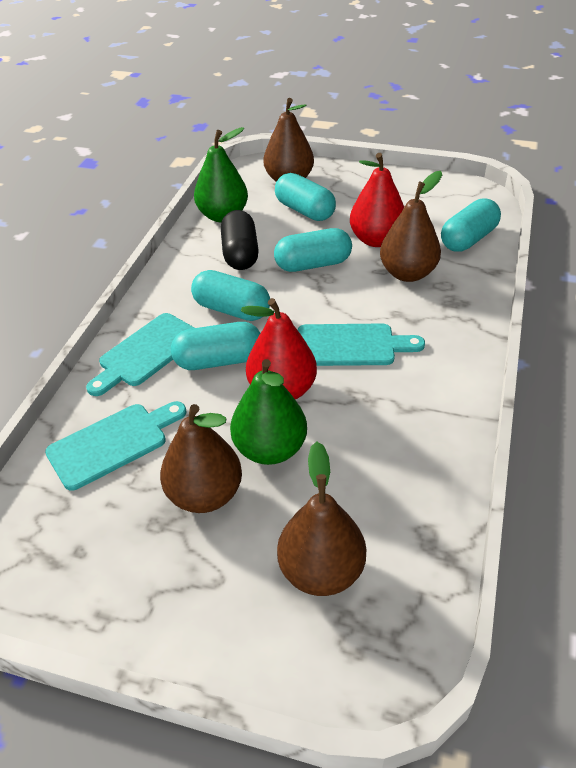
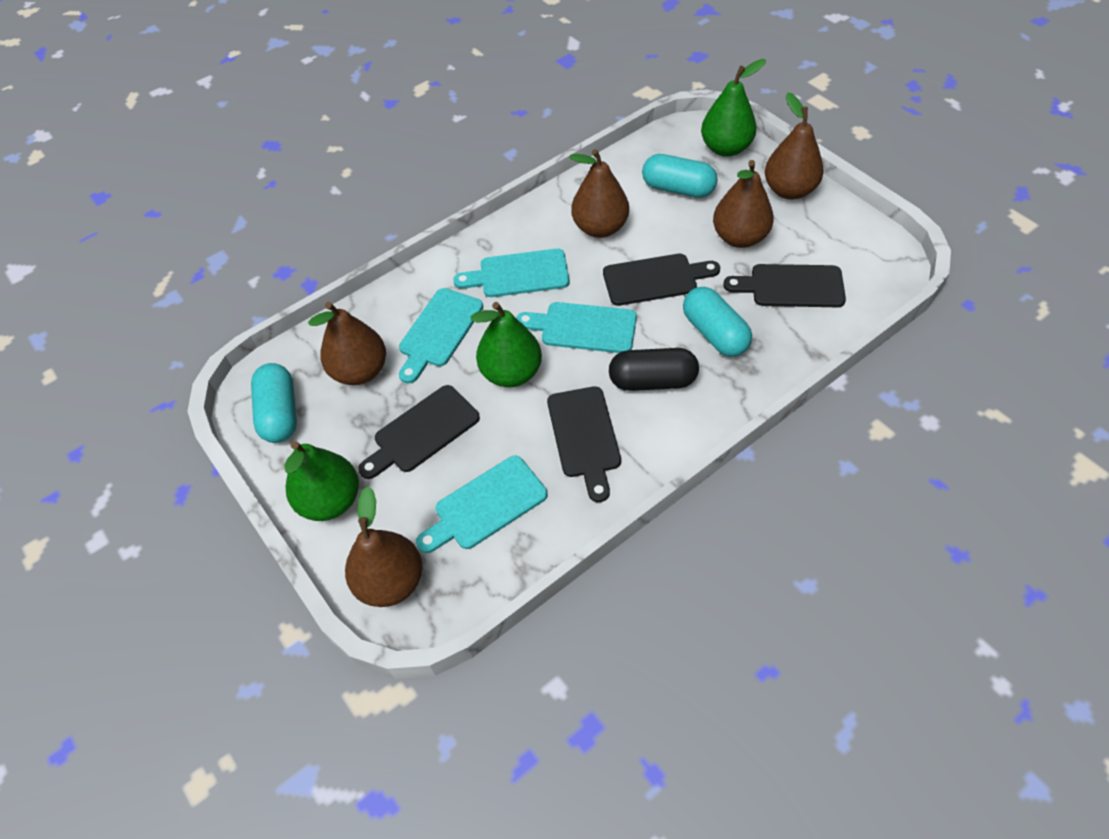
black cutting board: none = 0 -> [358,385,480,479] [547,386,621,502] [603,254,720,306] [723,264,846,307] = 4
brown pear: [160,404,242,513] [264,98,314,182] [277,442,366,596] [380,171,442,282] = 4 -> [308,302,386,385] [345,487,422,607] [569,149,629,238] [713,160,774,248] [765,92,824,200] = 5
green pear: [194,127,248,222] [230,359,307,465] = 2 -> [284,441,359,521] [471,302,542,387] [701,59,766,157] = 3
red pear: [241,298,317,399] [350,153,404,247] = 2 -> none = 0
turquoise capsule: [171,322,260,370] [191,270,270,321] [274,228,352,272] [275,173,336,221] [441,198,501,252] = 5 -> [251,363,297,443] [642,154,718,198] [683,287,752,357] = 3
turquoise cutting board: [45,401,186,491] [86,313,195,396] [298,324,425,366] = 3 -> [399,288,483,384] [416,456,548,553] [453,249,570,297] [516,302,637,353] = 4

